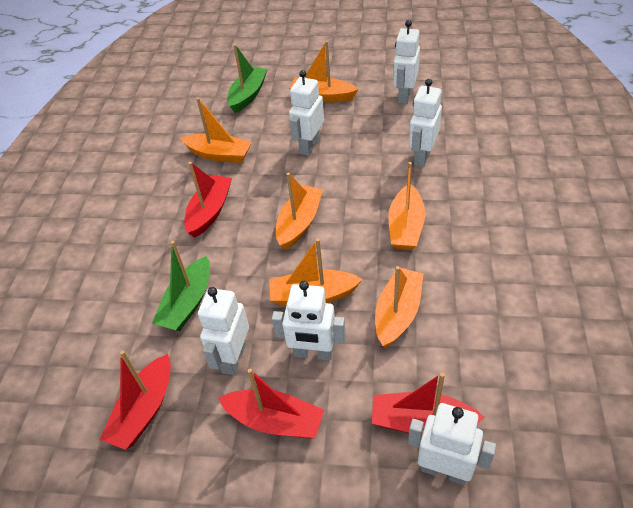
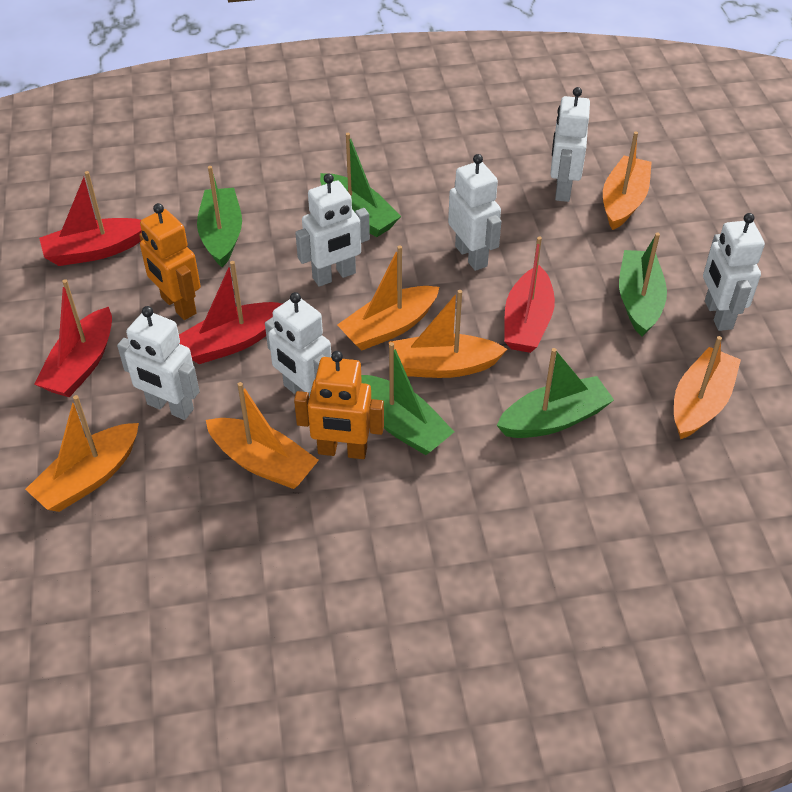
green boat: [152,241,210,331] [227,44,267,113] = 2 -> [197,166,242,267] [320,133,401,237] [361,342,454,455] [496,348,614,438] [619,233,667,337] = 5
orange robot: none = 0 -> [139,203,201,320] [294,351,384,459] = 2

